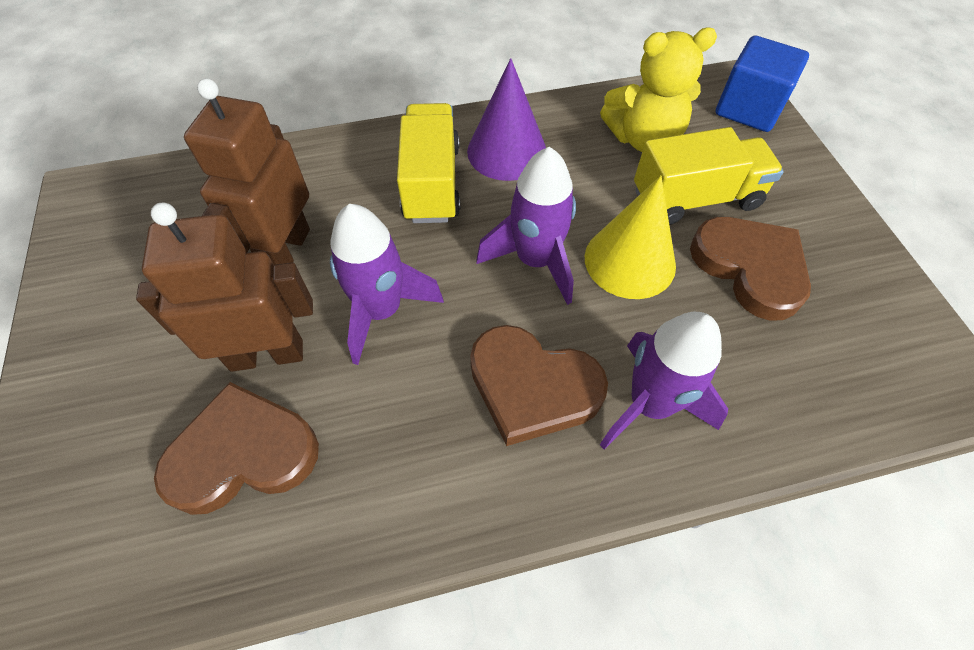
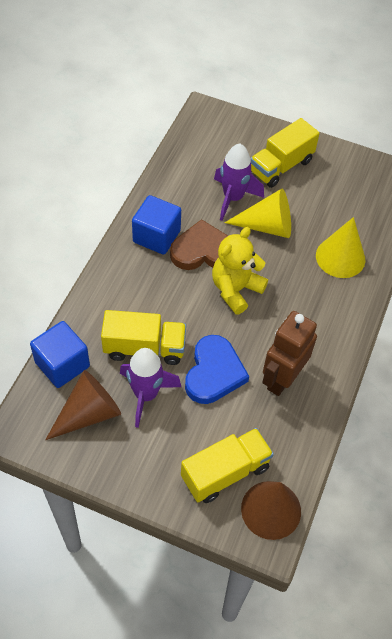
blue cube: [716,36,809,132] = 1 -> [30,321,90,388] [132,195,181,255] = 2
blue heart: none = 0 -> [185,335,249,404] = 1
brown cone: none = 0 -> [45,370,121,440] [241,481,301,540] = 2
brown heart: [154,382,319,515] [470,325,608,446] [690,217,811,321] = 3 -> [170,219,228,270] = 1
brown robot: [136,203,313,372] [184,78,310,265] = 2 -> [262,311,317,396] = 1
purple cone: [467,58,546,181] = 1 -> none = 0
purple rocket: [330,204,444,365] [476,147,576,305] [600,312,728,449] = 3 -> [120,348,181,428] [214,144,264,221] = 2
yellow cone: [585,175,676,299] = 1 -> [224,189,291,238] [316,217,365,278] = 2
yellow truck: [397,103,460,223] [634,127,784,225] = 2 -> [101,310,186,365] [181,428,274,503] [251,118,320,188] = 3

